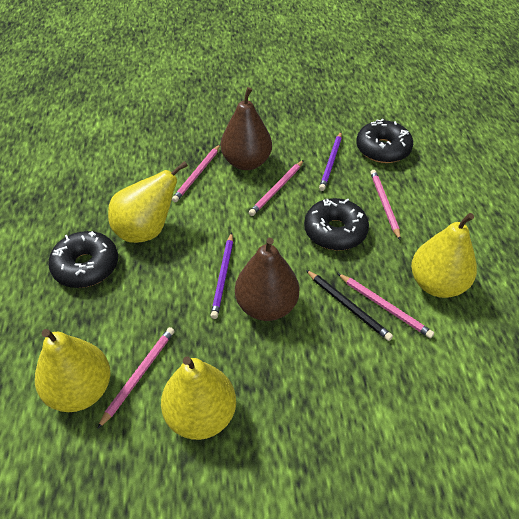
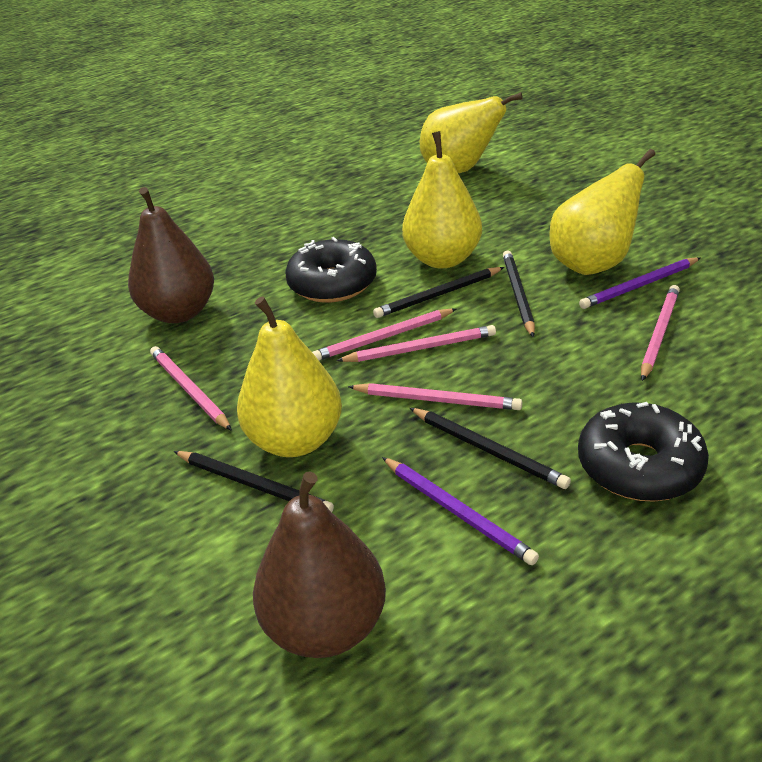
black donut: [48,231,118,288] [304,198,369,250] [356,119,413,163] = 3 -> [285,237,377,303] [578,402,709,502] = 2
black pencil: [306,270,393,341] = 1 -> [174,451,334,512] [373,267,504,318] [410,408,571,489] [503,251,535,338] = 4

